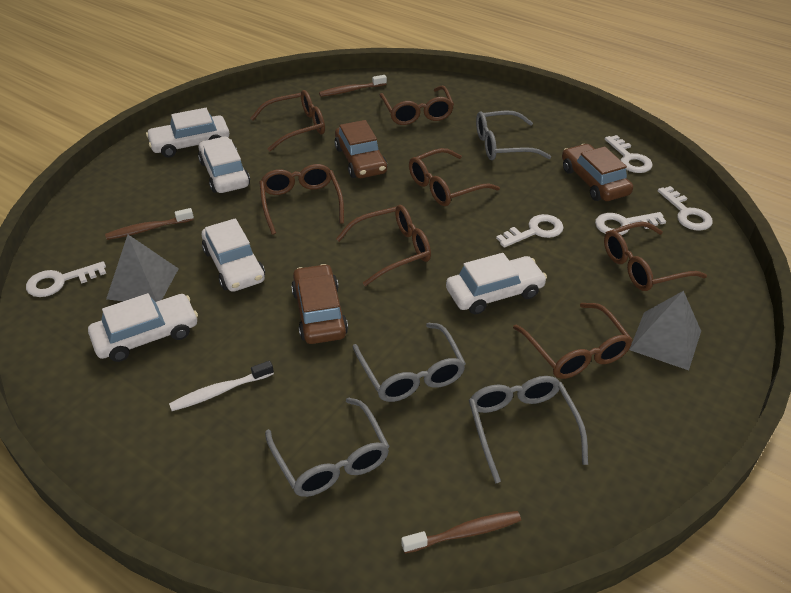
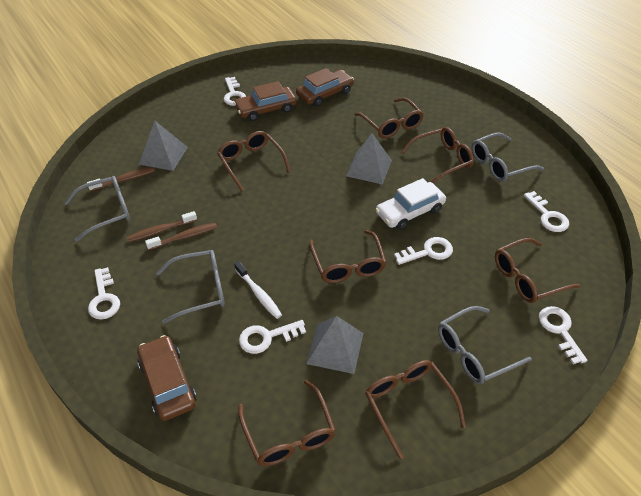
grey pyramid: [106,235,179,302] [629,291,701,370] = 2 -> [139,121,188,171] [306,316,363,374] [346,133,392,185] = 3
white car: [88,293,198,362] [146,108,229,157] [198,137,250,193] [202,218,265,292] [446,253,547,314] = 5 -> [375,178,446,230] = 1
white key: [26,261,106,297] [496,214,564,248] [595,212,666,235] [605,135,652,173] [658,186,713,231] = 5 -> [88,267,120,319] [224,77,246,106] [239,320,306,354] [394,237,453,265] [524,191,569,232] [539,306,587,364] = 6

